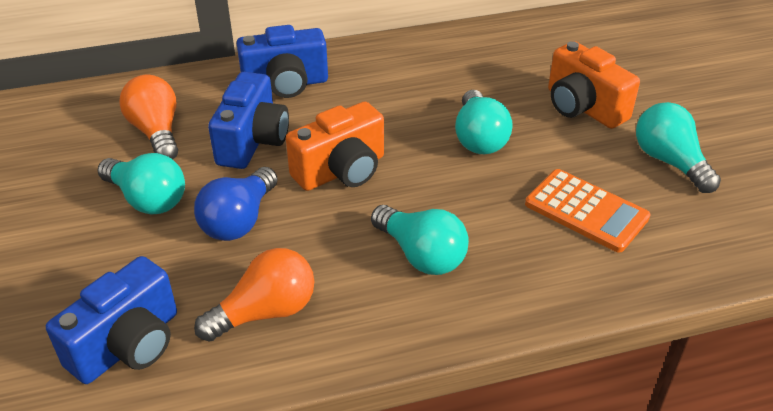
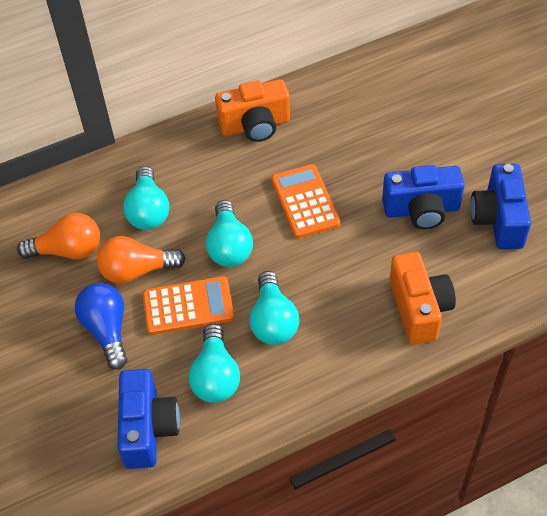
orange calculator: [525,169,651,252] = 1 -> [143,276,234,335] [271,164,340,238] = 2

